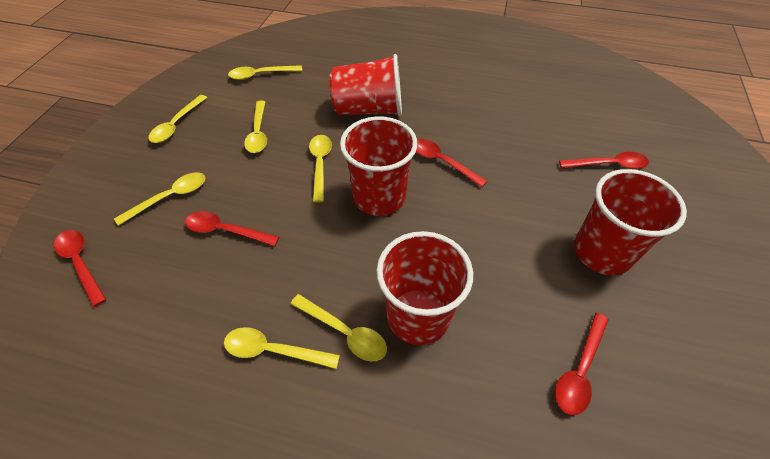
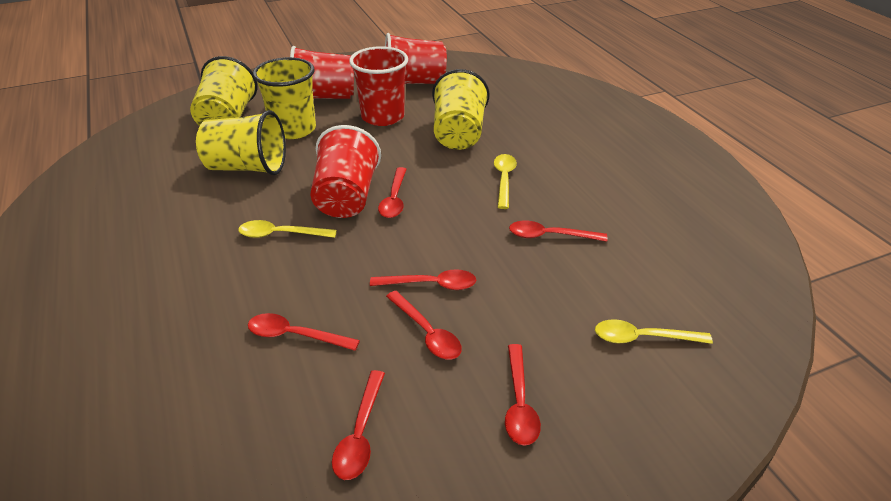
red spoon: [54,230,106,307] [185,211,279,246] [416,139,487,187] [555,313,609,415] [559,152,649,169] = 5 -> [248,313,360,351] [332,370,385,480] [370,269,476,290] [378,167,407,218] [386,291,462,359] [505,344,541,446] [509,221,608,242] = 7
yellow cup: none = 0 -> [190,56,257,126] [196,110,286,175] [253,57,316,139] [432,69,490,150] = 4
yellow spoon: [114,172,205,226] [148,95,207,143] [224,327,340,369] [228,65,302,80] [244,100,267,153] [290,294,387,361] [309,135,332,202] = 7 -> [238,220,337,238] [494,154,517,209] [595,319,713,344] = 3

